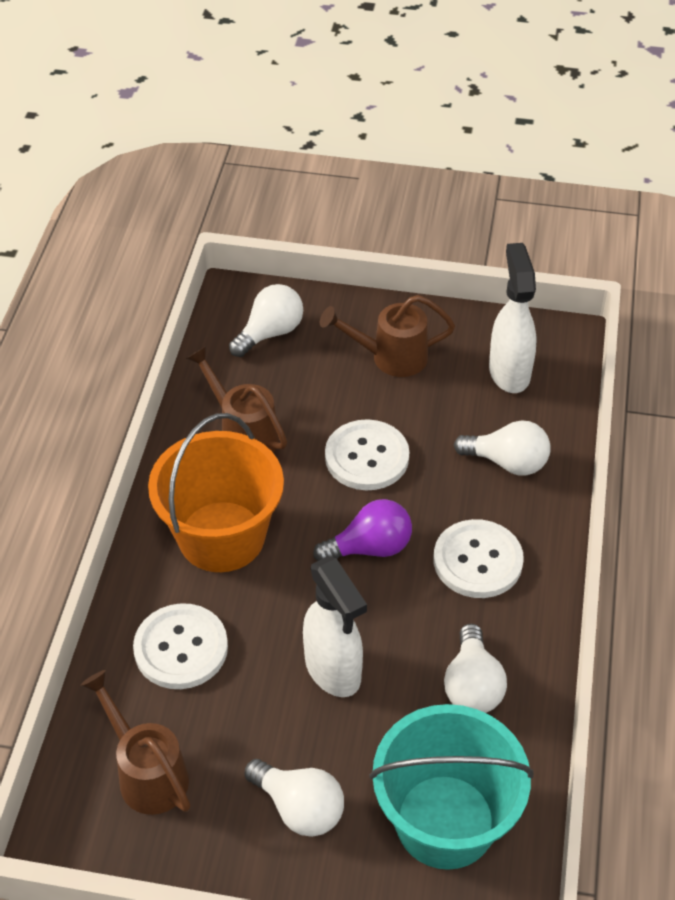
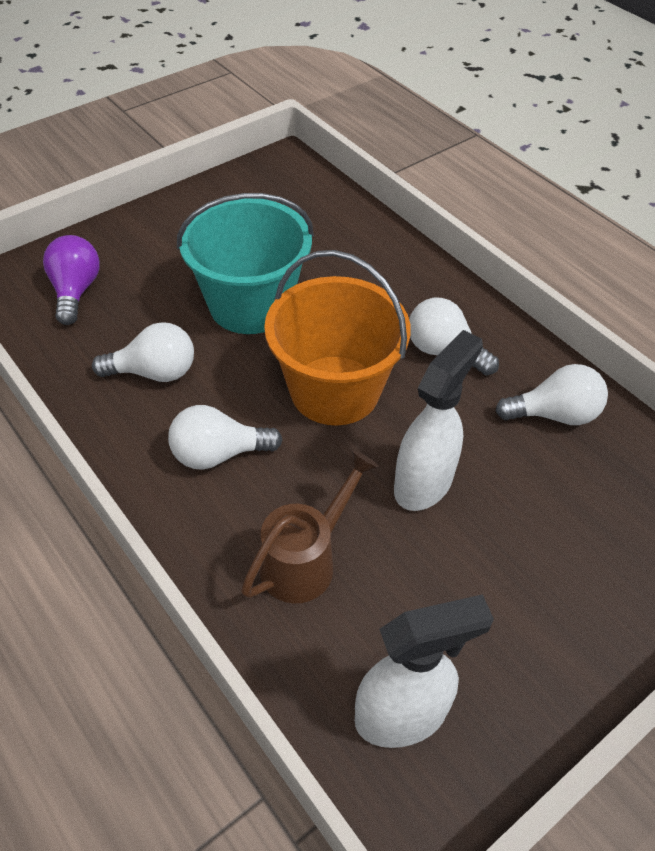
brown watering can: [80,670,190,815] [186,346,287,452] [320,295,455,377] = 3 -> [241,450,379,603] = 1
white button: [133,603,228,689] [325,419,409,490] [434,519,524,598] = 3 -> none = 0

